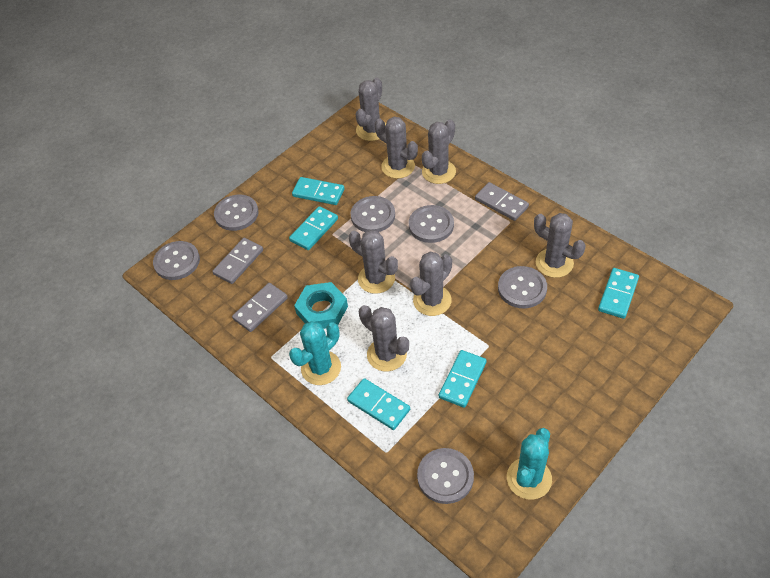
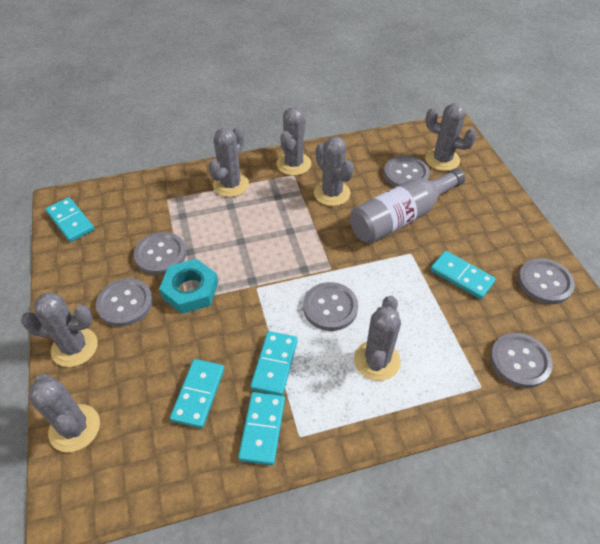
grey bottle: none = 0 -> [350,168,465,244] = 1
grey domino: [212,238,263,284] [232,283,288,332] [475,182,529,221] = 3 -> none = 0
turquoise cactus: [289,321,341,385] [507,428,552,500] = 2 -> none = 0

